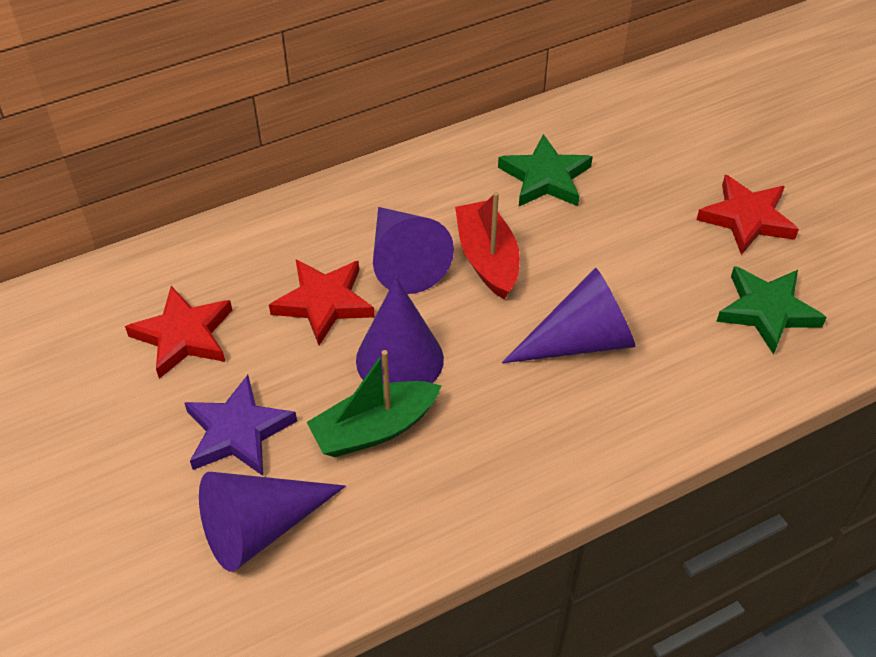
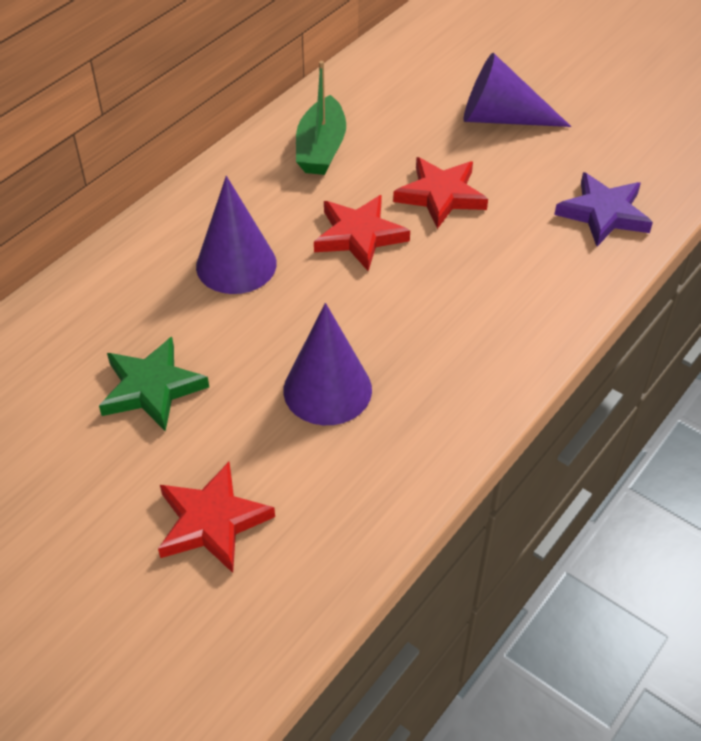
green star: [498,134,593,206] [716,266,827,355] = 2 -> [99,337,209,431] = 1
purple cone: [199,472,346,572] [356,277,444,384] [373,207,454,294] [502,268,635,363] = 4 -> [196,176,277,294] [283,303,372,425] [463,53,571,127] = 3
red boat: [455,192,520,299] = 1 -> none = 0

